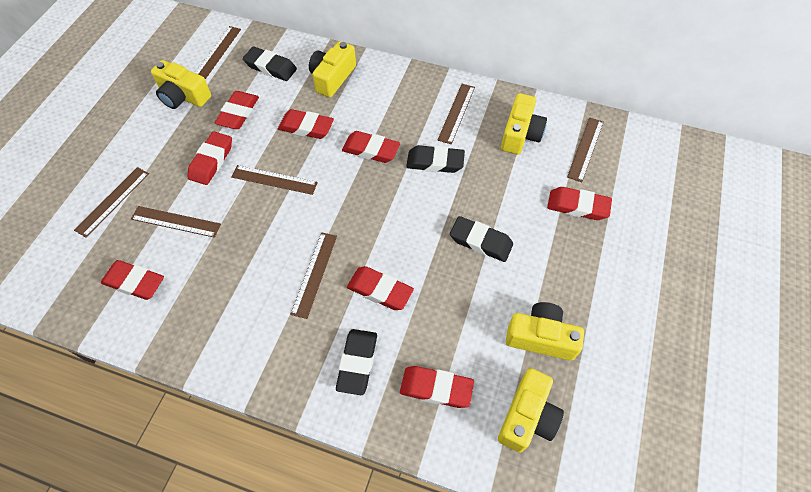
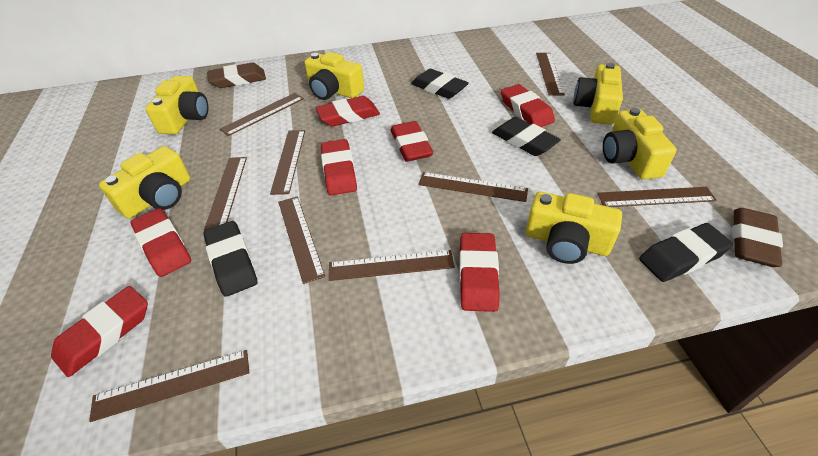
brown eraser: none = 0 -> [207,63,266,88] [732,208,783,267] = 2
brown ruler: [74,167,149,237] [131,206,221,238] [195,26,241,79] [231,165,318,195] [290,232,337,319] [437,84,475,144] [567,117,604,182] = 7 -> [89,350,249,422] [204,157,247,231] [220,93,304,136] [270,130,305,195] [278,196,325,284] [329,250,455,281] [418,172,528,202] [536,53,565,95] [597,187,717,207] = 9
red eraser: [101,260,164,300] [188,131,232,185] [215,91,259,129] [278,109,334,139] [342,131,400,163] [347,266,414,310] [400,366,474,408] [547,187,612,220] = 8 -> [51,286,148,377] [131,208,191,277] [316,96,380,126] [321,139,357,195] [390,121,433,162] [459,233,500,312] [501,84,555,127] = 7
yellow camera: [151,60,211,109] [309,41,356,97] [498,368,564,453] [501,93,547,154] [506,302,584,360] = 5 -> [99,146,190,219] [145,76,208,135] [304,52,364,100] [526,192,622,264] [573,63,623,125] [603,108,677,180] = 6

